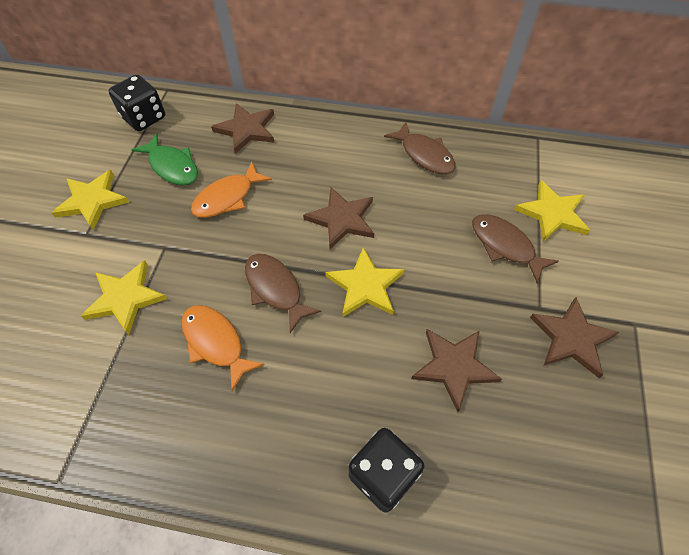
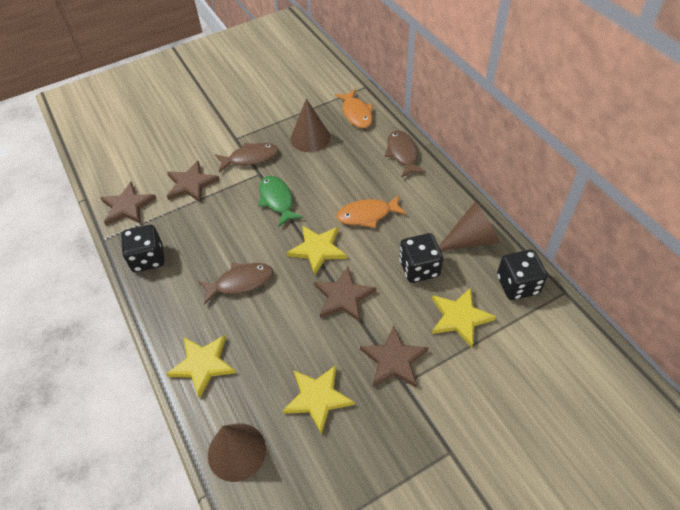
black dice: [109,75,165,131] [348,428,424,512] = 2 -> [121,225,164,272] [399,233,443,283] [497,250,548,300] = 3
brown cone: none = 0 -> [208,423,266,482] [291,99,331,152] [439,201,499,251] = 3

